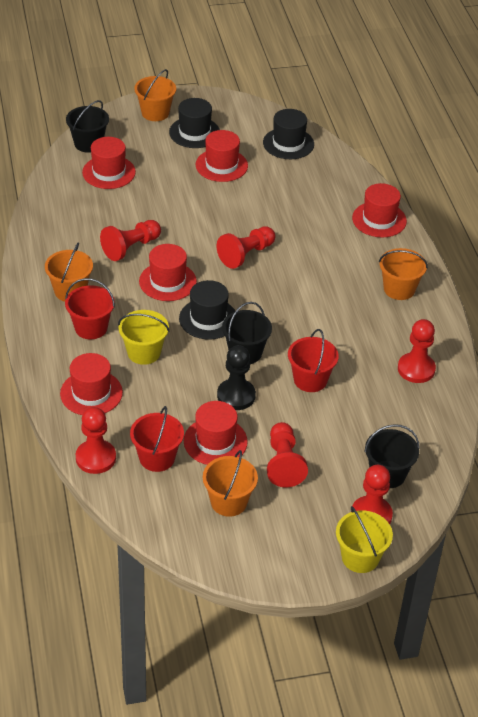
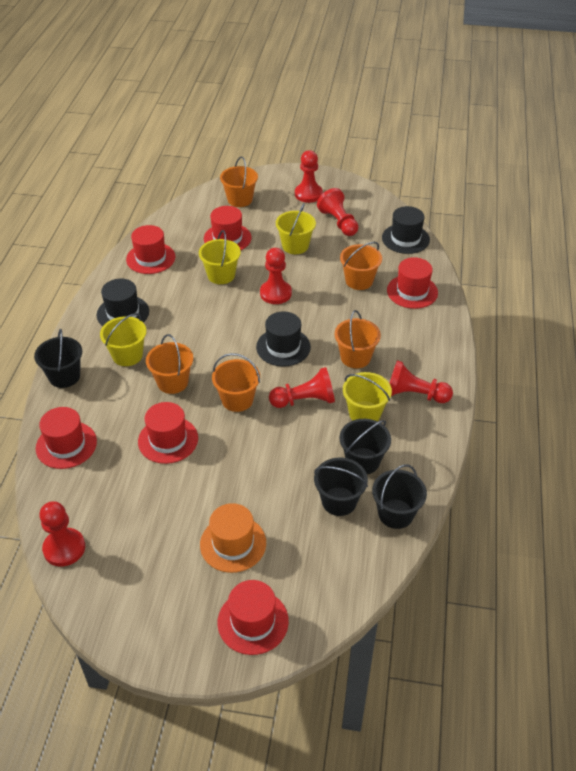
black bucket: [66,100,109,153] [222,302,272,364] [364,424,420,488] = 3 -> [34,329,82,388] [314,458,368,516] [339,419,391,474] [372,464,427,529] = 4
black pawn: [217,345,256,410] = 1 -> none = 0
orange bucket: [45,243,93,302] [134,69,176,121] [203,450,258,517] [379,248,428,300] = 4 -> [146,334,193,394] [212,353,260,412] [220,156,258,207] [335,310,381,368] [340,242,382,290] = 5
orange hat: none = 0 -> [200,503,266,573] = 1
red bucket: [65,278,115,339] [130,406,184,472] [288,329,339,392] = 3 -> none = 0
yellow bucket: [118,310,169,365] [336,506,393,573] = 2 -> [100,313,147,366] [199,230,241,284] [276,203,316,254] [343,372,392,421] = 4

